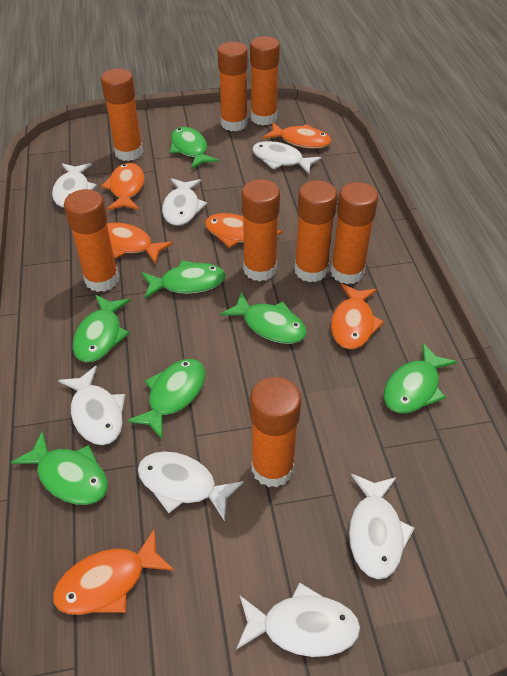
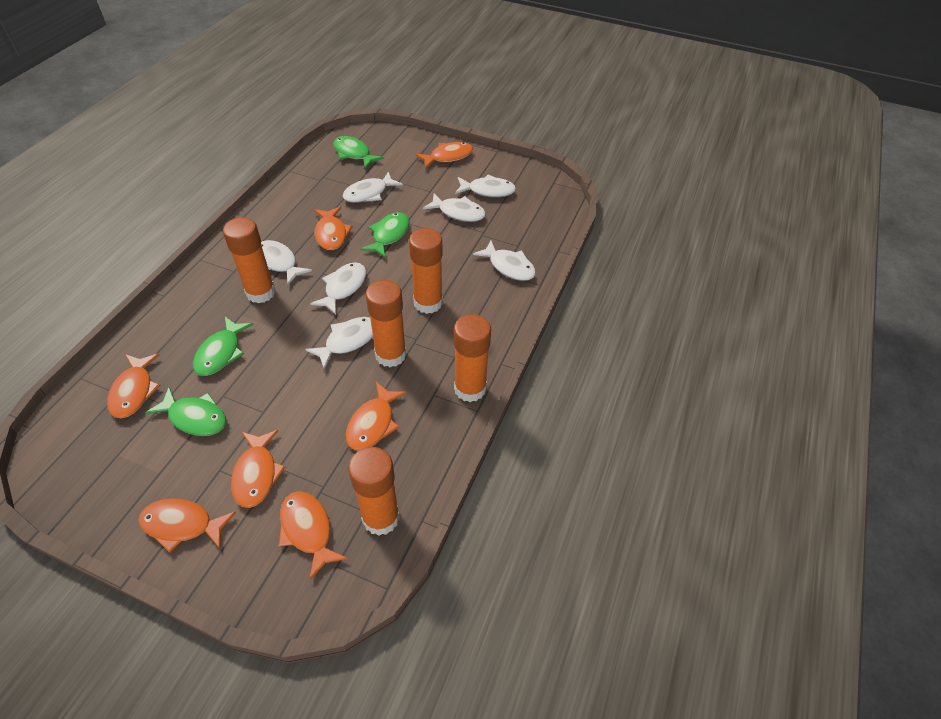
green fish: [11,431,108,505] [73,295,130,363] [127,359,205,439] [142,260,226,299] [170,127,219,169] [220,292,307,344] [384,343,457,413] = 7 -> [145,387,226,436] [193,317,253,376] [333,136,384,169] [361,212,410,258] = 4
orange fish: [53,528,174,615] [101,163,144,210] [107,223,173,264] [205,213,283,248] [263,122,331,149] [331,284,384,349] = 6 -> [107,354,161,418] [139,498,236,553] [231,430,286,508] [279,491,348,579] [314,207,353,250] [346,382,406,451] [416,142,473,168] = 7
orange glue stick: [64,189,119,292] [101,69,143,161] [217,42,248,131] [242,179,280,281] [250,36,280,125] [250,377,301,487] [294,180,337,282] [331,182,378,284] = 8 -> [223,217,275,303] [348,447,400,536] [366,280,407,367] [409,228,443,314] [454,314,491,402] = 5

